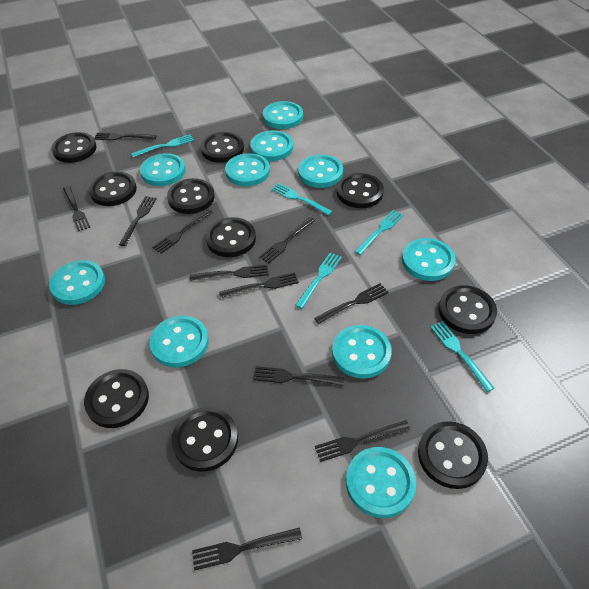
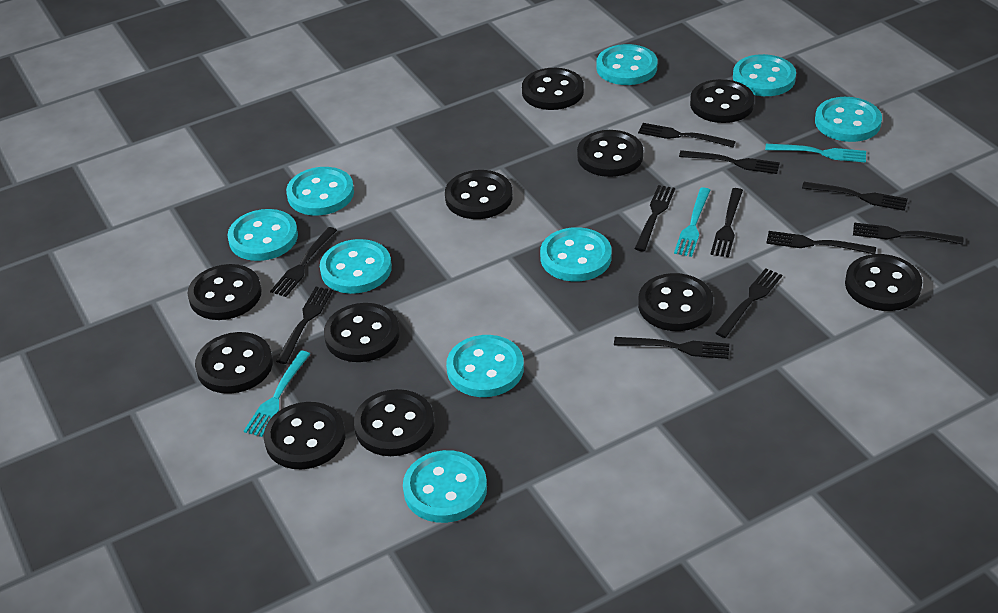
black button: [52,132,97,163] [84,369,149,428] [89,172,137,206] [167,178,215,214] [171,407,238,472] [201,132,244,163] [206,217,256,257] [337,173,384,208] [418,421,488,489] [438,285,497,334] = 10 -> [188,264,262,320] [195,332,273,394] [264,402,345,469] [324,303,400,362] [354,389,435,456] [445,170,513,219] [522,68,584,110] [577,130,643,177] [638,273,713,331] [690,79,754,123] [845,254,922,311] = 11
turquoise button: [49,260,105,305] [140,153,186,186] [149,316,209,367] [225,153,270,186] [250,130,293,161] [263,101,303,129] [298,155,343,188] [332,325,392,379] [346,447,416,518] [402,238,456,281] = 10 -> [228,209,298,261] [286,167,354,215] [320,239,392,294] [403,450,487,523] [446,335,524,397] [540,227,612,281] [596,44,658,85] [733,54,796,96] [815,97,882,142] = 9
turquoise fork: [131,135,194,157] [271,183,333,216] [295,252,342,309] [354,210,404,255] [430,321,494,392] = 5 -> [244,351,310,437] [674,187,710,257] [765,144,866,163] = 3

